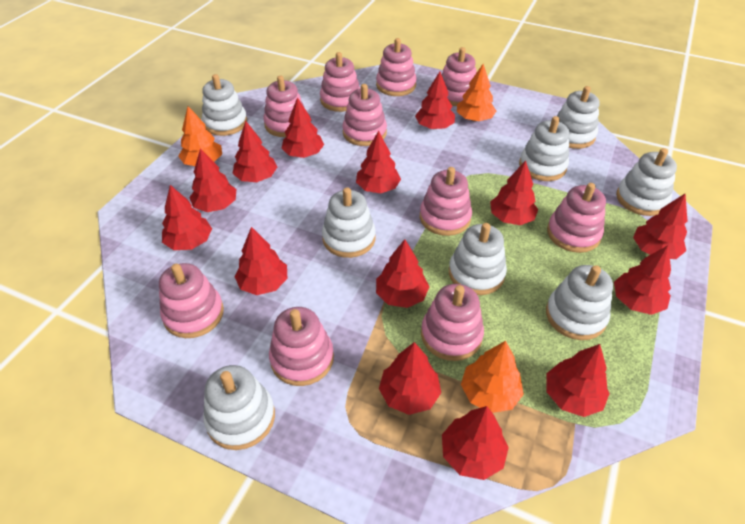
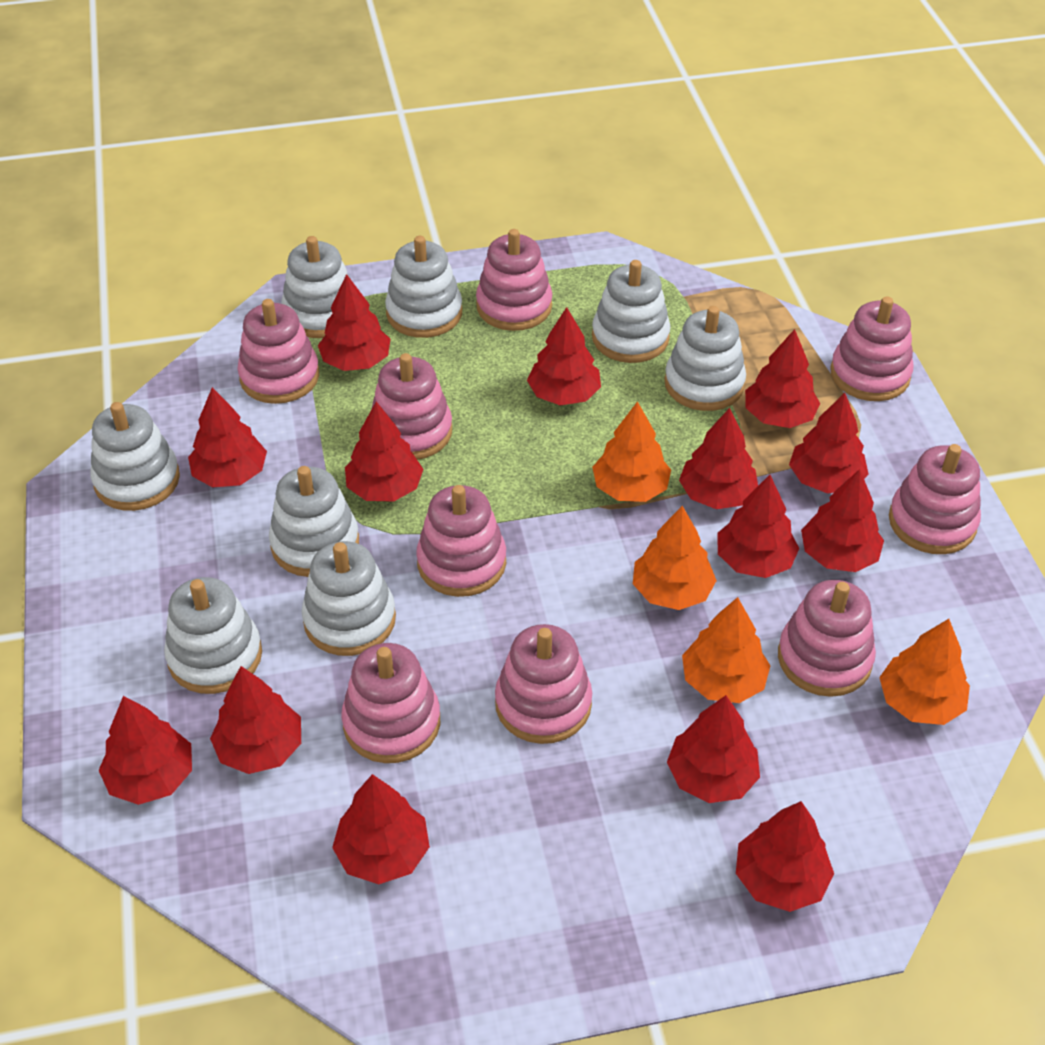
orange tree: [178,106,222,166] [457,64,496,121] [461,341,524,413] = 3 -> [592,401,671,502] [633,506,717,610] [682,597,770,703] [879,619,970,725] = 4
pink stacking toy: [159,263,224,338] [263,76,304,137] [269,307,334,386] [320,52,360,112] [342,84,387,146] [376,38,417,96] [420,167,472,236] [421,284,484,361] [441,47,477,106] [547,183,606,253] = 10 -> [237,299,319,404] [341,643,440,763] [372,353,452,460] [416,485,506,597] [476,229,552,331] [495,624,592,744] [778,580,876,697] [830,297,914,401] [889,444,981,554] = 9

